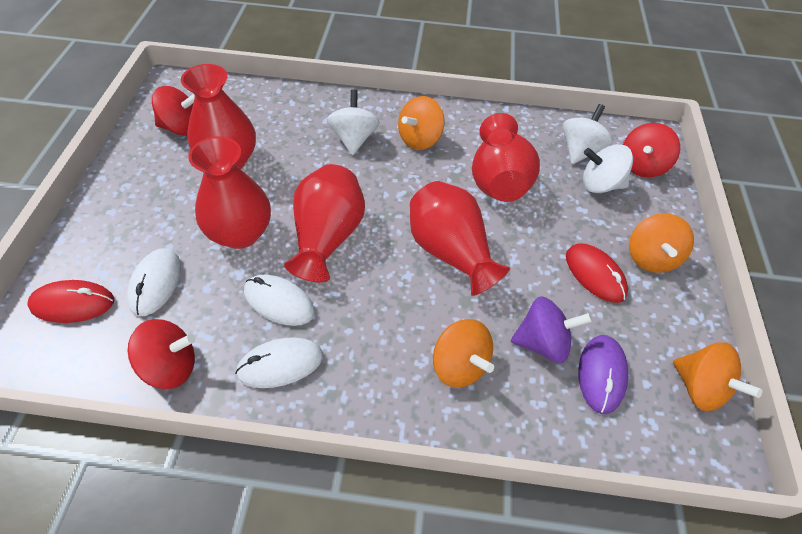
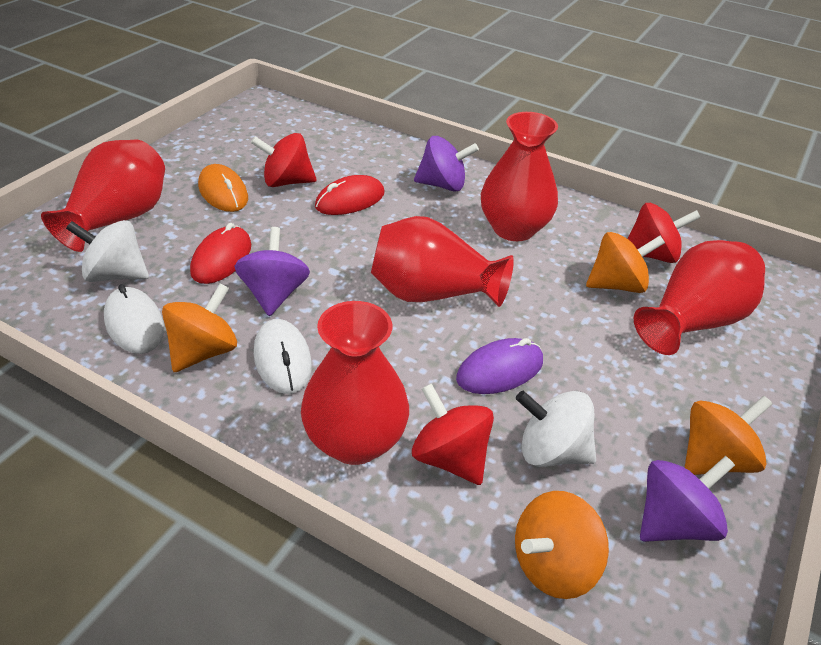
orange mouse: none = 0 -> [198,164,248,212] = 1
purple spinning top: [511,296,592,363] = 1 -> [234,227,310,316] [414,136,479,192] [640,456,735,542] = 3
white mouse: [127,248,181,316] [235,337,323,388] [244,274,315,326] = 3 -> [104,284,164,354] [254,319,312,394] = 2
white spinning top: [327,90,380,155] [562,104,613,164] [583,144,633,193] = 3 -> [66,220,149,282] [516,391,596,467] = 2

